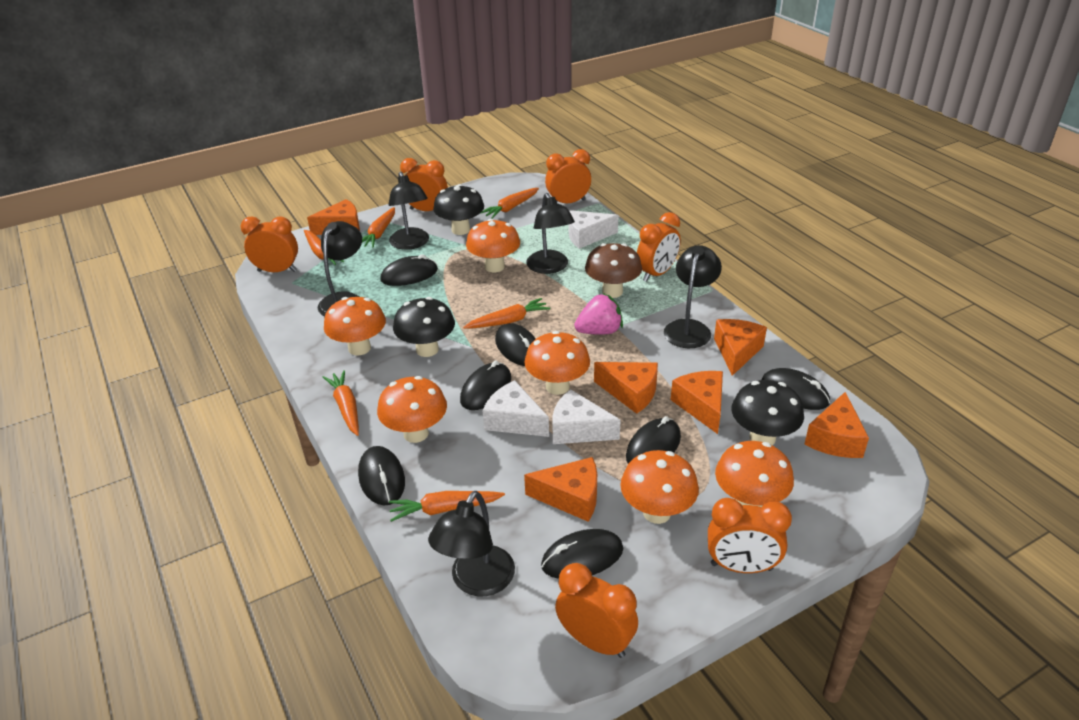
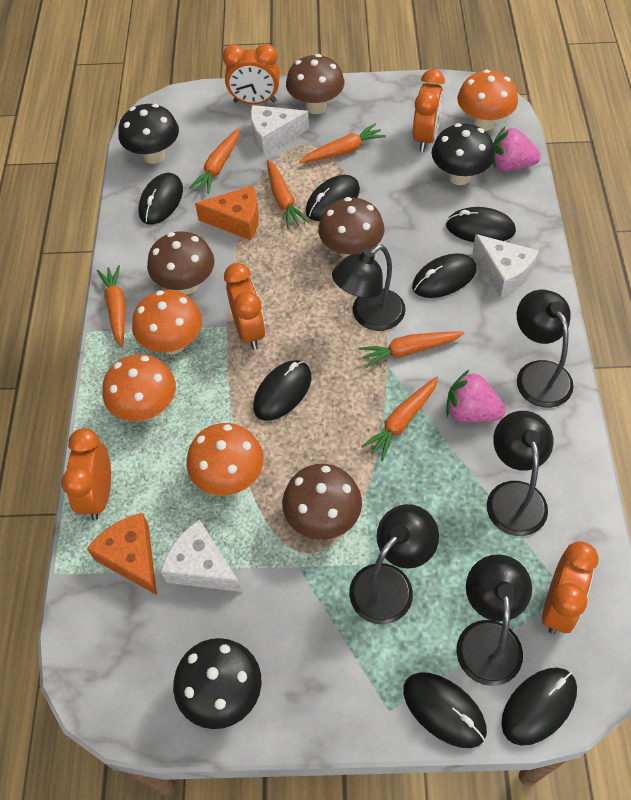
brown mushroom: [585,243,642,298] = 1 -> [147,231,215,295] [282,464,362,540] [286,54,344,114] [318,197,384,258] = 4
orange cheese: [307,199,360,235] [524,457,597,522] [594,362,658,414] [671,371,723,434] [714,319,767,376] [804,392,869,458] = 6 -> [87,513,157,595] [195,185,259,240] = 2
orange clock: [240,216,298,272] [400,158,448,211] [545,149,591,203] [555,563,638,658] [637,212,681,282] [708,498,792,573] = 6 -> [61,428,111,520] [223,44,280,104] [224,263,265,350] [413,69,445,152] [542,541,599,634] = 5
orange mushroom: [324,297,386,355] [377,376,447,443] [466,219,520,272] [525,331,590,395] [620,450,699,524] [715,441,794,507] = 6 -> [102,354,176,421] [132,290,202,355] [186,423,264,496] [457,70,518,131] = 4
pink strawberry: [574,293,623,335] = 1 -> [446,369,506,422] [493,127,541,171] = 2

